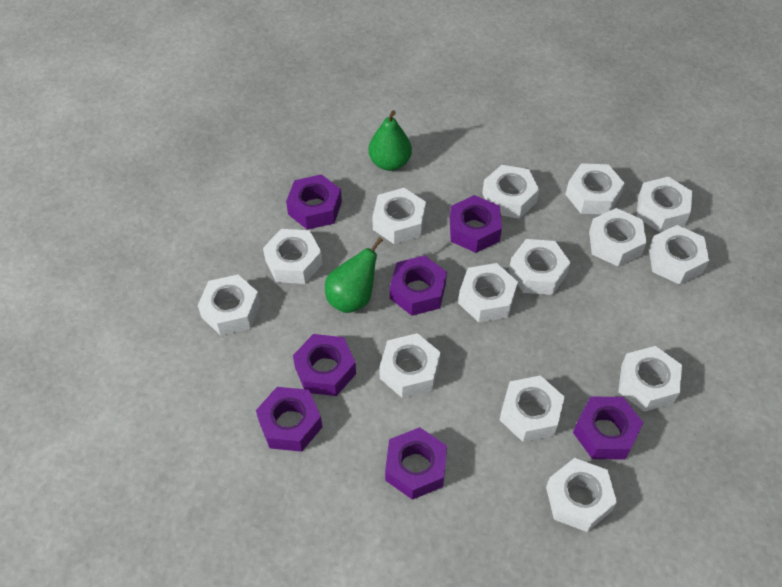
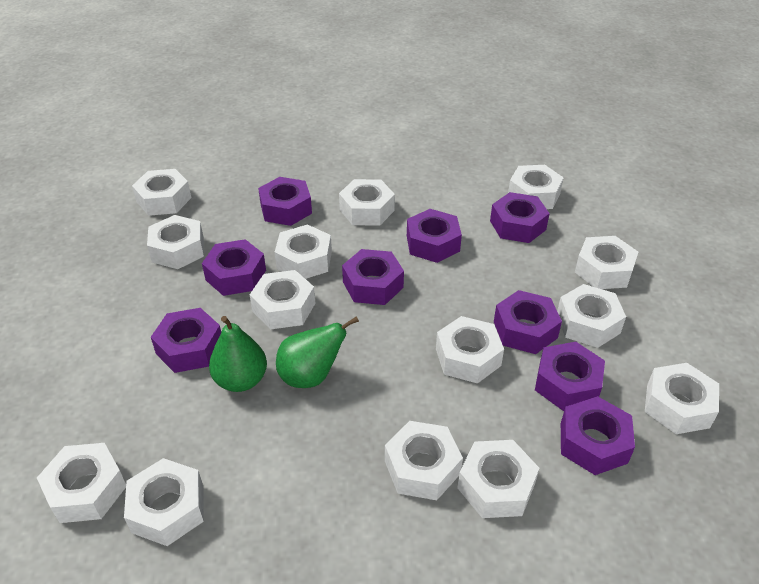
purple nut: [256,387,322,452] [286,174,342,230] [293,334,356,396] [385,427,447,500] [390,255,447,316] [450,195,502,253] [573,397,643,459] = 7 -> [151,308,221,373] [202,239,266,296] [258,177,312,226] [342,249,404,305] [407,209,462,263] [490,192,550,243] [494,290,562,354] [535,342,605,411] [561,396,635,475] = 9

